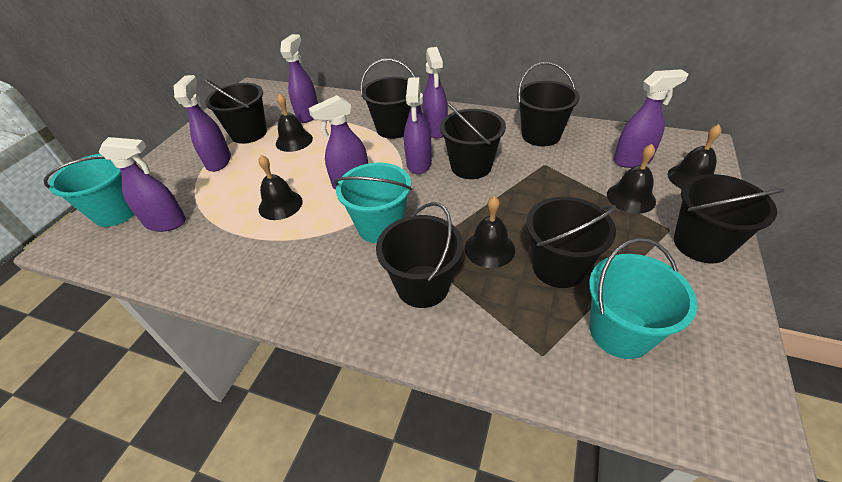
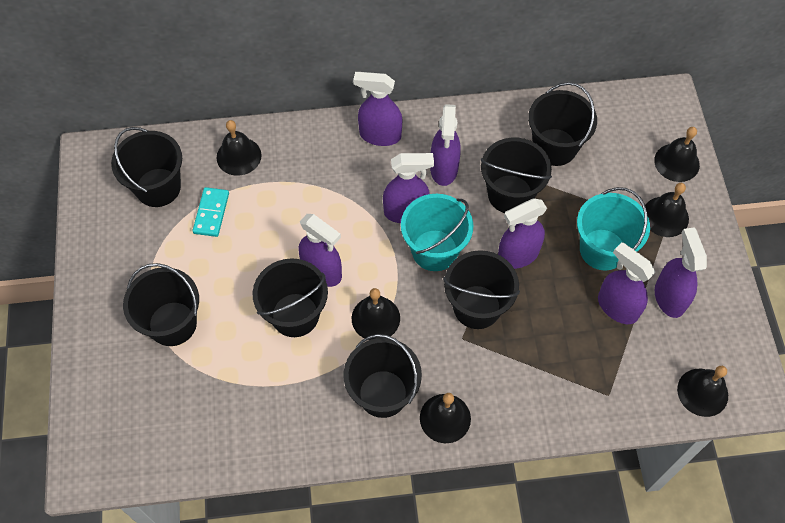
black bell: [258,155,303,220] [276,93,313,152] [465,196,515,268] [607,144,656,214] [668,124,721,189] = 5 -> [217,120,262,176] [352,288,400,340] [420,393,471,443] [645,183,689,237] [654,127,700,182] [677,366,728,417] = 6
turquoise bucket: [43,154,135,227] [334,163,412,243] [589,238,697,359] = 3 -> [401,194,474,271] [577,187,650,271] = 2
turquoise domino: none = 0 -> [193,187,229,237] = 1

